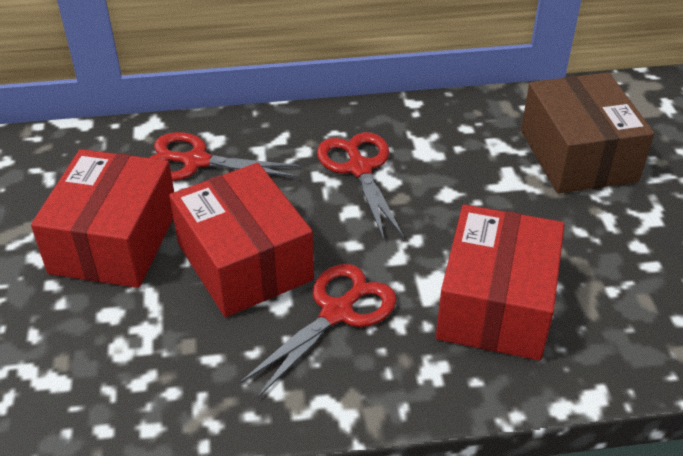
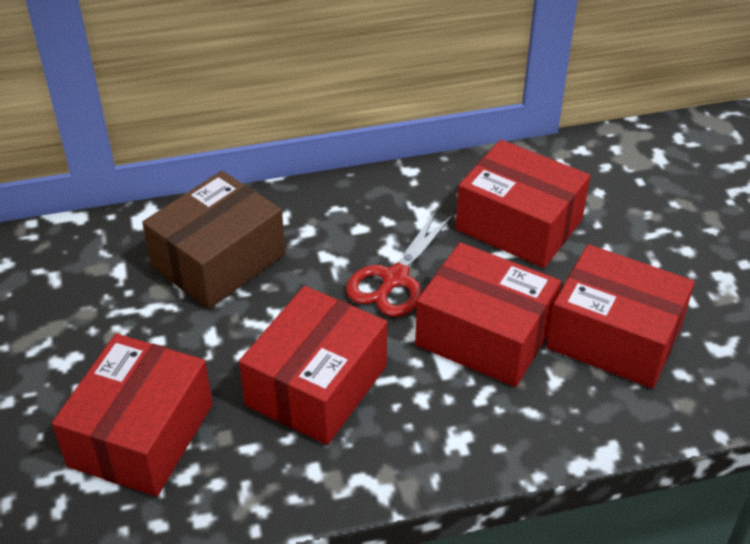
red box: [31,149,174,288] [169,163,314,317] [436,205,565,360] = 3 -> [52,334,213,497] [239,286,387,445] [415,242,561,387] [455,140,590,268] [546,244,695,388] = 5
red scissors: [149,132,302,181] [239,264,397,398] [317,132,404,240] = 3 -> [346,209,453,317] = 1

